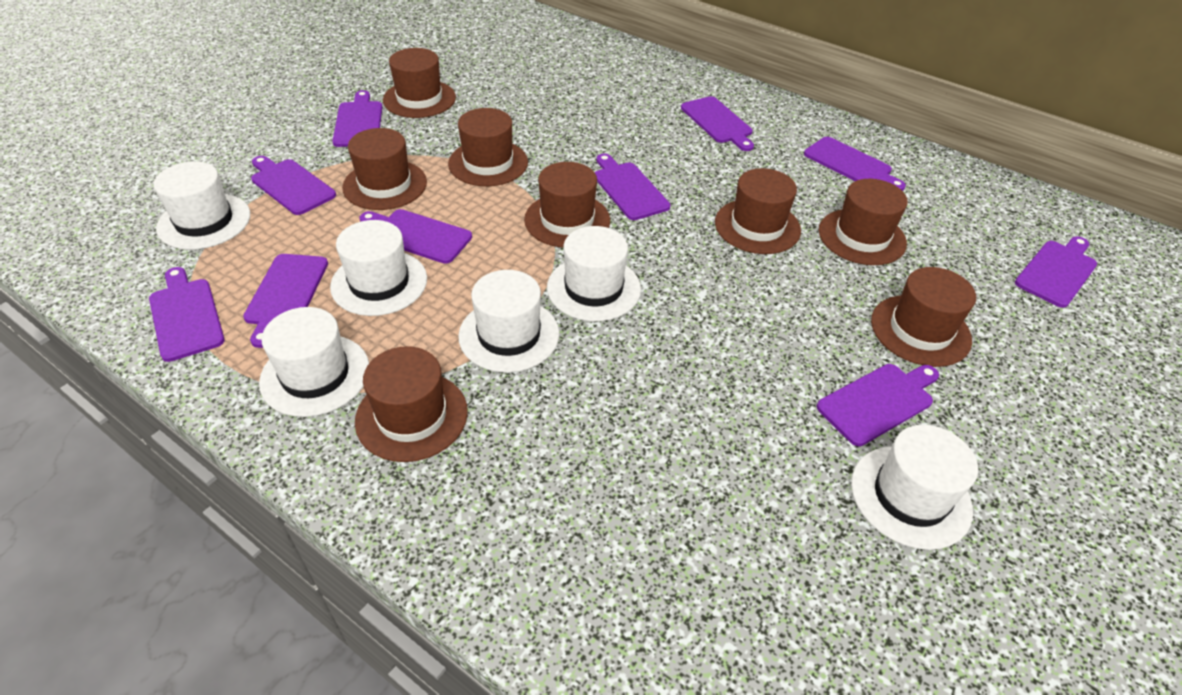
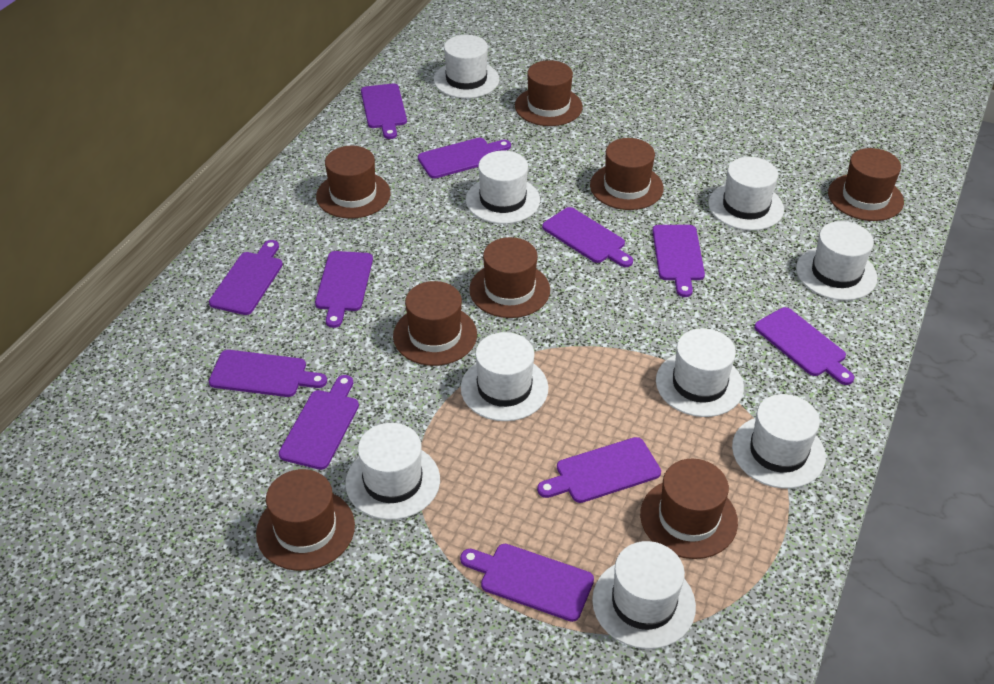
purple cutting board: [149,267,225,362] [243,254,328,348] [251,156,336,215] [332,90,382,147] [360,209,472,264] [595,153,670,220] [681,96,754,151] [804,137,906,191] [817,364,939,446] [1015,236,1097,308] = 10 -> [209,240,283,315] [209,350,327,397] [279,375,359,470] [315,251,373,328] [361,84,407,139] [418,138,511,179] [460,544,594,622] [537,437,661,503] [542,207,633,267] [652,225,705,297] [754,307,854,385] = 11
white hat: [153,161,250,250] [259,307,369,417] [330,220,427,316] [458,270,559,373] [547,226,641,321] [851,425,978,550] = 6 -> [345,423,440,520] [434,35,499,98] [461,332,548,421] [466,151,540,224] [592,541,696,649] [656,328,744,417] [708,157,784,231] [732,394,826,489] [796,221,877,300] = 9

